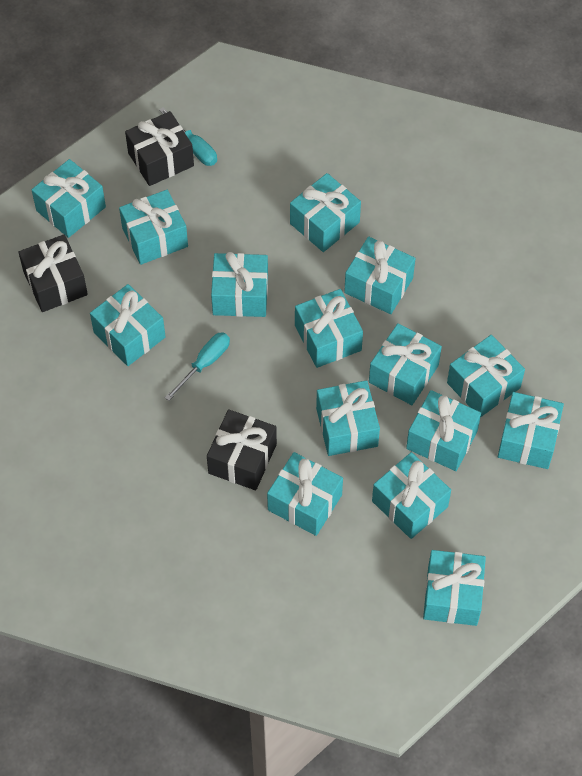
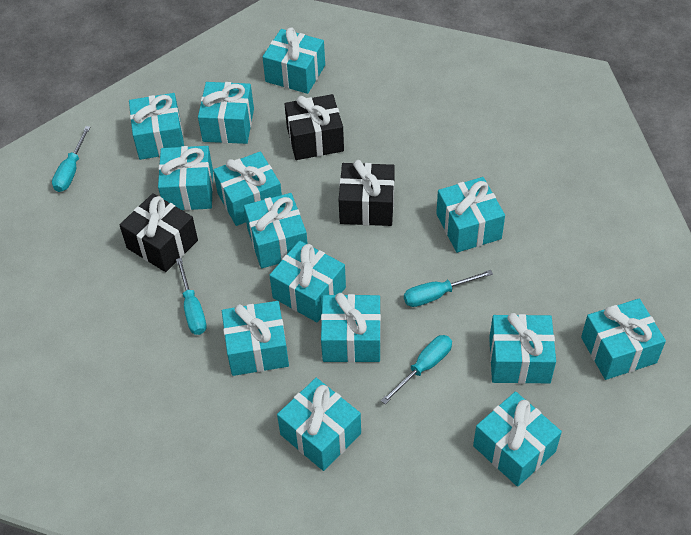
turquoise gift: [32,159,106,238] [90,284,166,366] [119,190,188,265] [211,252,268,317] [267,452,343,536] [290,173,361,252] [295,289,363,368] [316,380,380,456] [344,237,415,314] [369,323,442,405] [372,452,451,539] [406,390,481,471] [423,550,486,626] [447,335,525,417] [498,392,564,469] = 15 -> [129,93,184,160] [158,146,213,210] [198,82,254,144] [213,151,282,226] [222,301,289,376] [244,193,308,268] [262,27,325,94] [269,240,346,322] [277,378,361,471] [321,293,381,363] [436,177,505,253] [473,391,562,487] [489,313,556,384] [581,299,666,380] = 14
turquoise screwdriver: [159,107,217,166] [165,332,230,401] = 2 -> [52,126,90,192] [176,258,206,335] [381,335,452,404] [404,270,493,307] = 4

